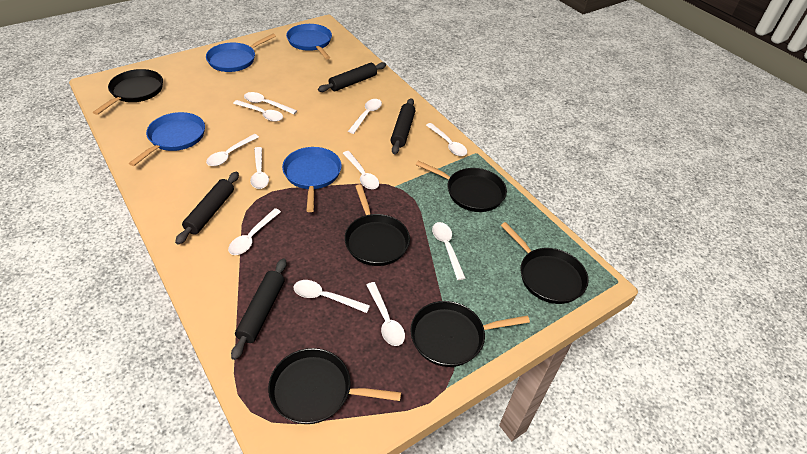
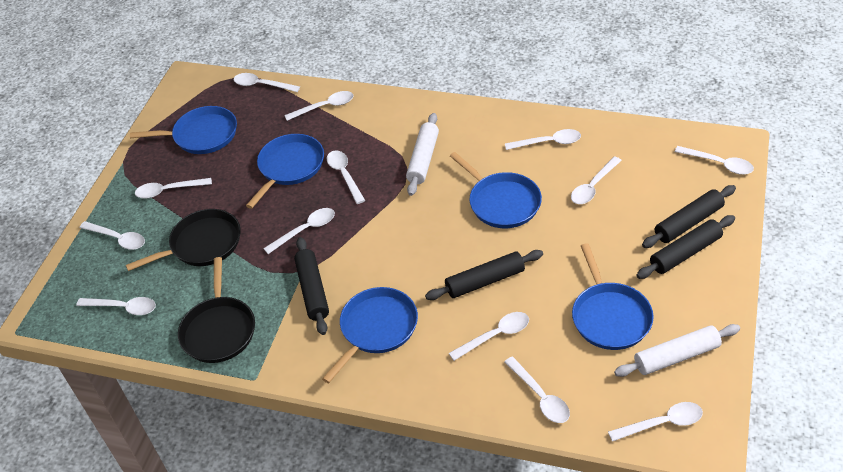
black pan: [93,69,163,115] [268,348,401,424] [344,184,410,266] [410,301,530,367] [416,161,507,212] [501,222,589,304] = 6 -> [126,209,241,271] [178,257,255,363] = 2
blue pan: [129,112,205,166] [206,34,276,72] [282,147,342,212] [286,24,332,60] = 4 -> [130,106,237,154] [246,134,324,209] [322,287,418,383] [450,152,542,228] [572,243,654,350] = 5
white rolling pin: none = 0 -> [406,113,439,196] [614,324,740,377] = 2
white spoon: [206,134,259,166] [228,208,281,255] [233,100,283,122] [244,92,297,114] [250,147,269,189] [293,280,370,313] [343,151,379,189] [348,99,382,134] [366,282,405,346] [426,123,467,156] [432,222,465,280] = 11 -> [76,297,156,315] [80,221,145,250] [135,178,212,199] [233,73,300,92] [263,208,335,254] [284,91,354,121] [327,150,365,204] [449,312,529,361] [504,356,570,423] [505,129,581,150] [571,156,622,204] [608,402,703,442] [675,146,754,175] = 13

